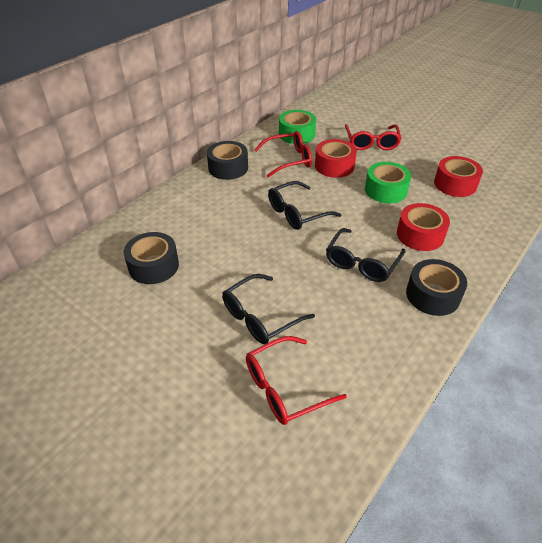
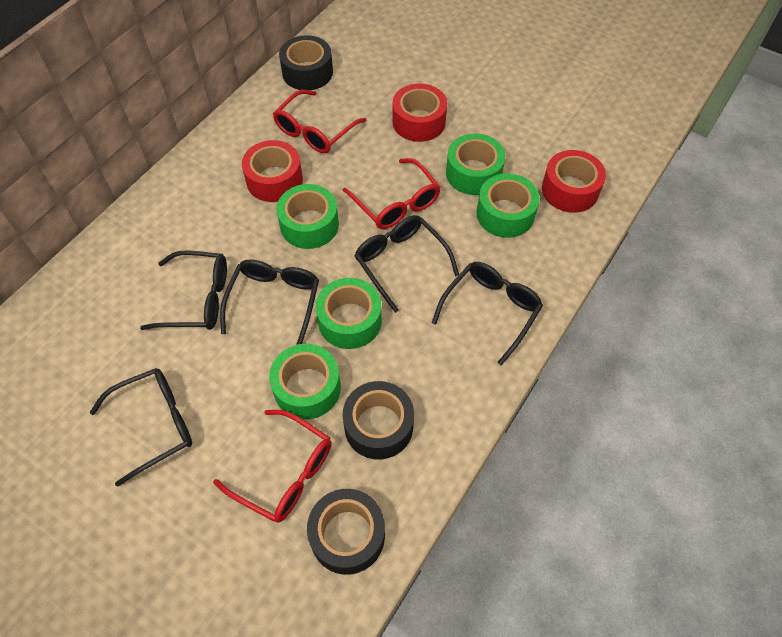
black glasses: [222,274,315,344] [268,181,342,230] [326,228,406,282] = 3 -> [90,368,192,487] [140,251,227,330] [220,259,319,345] [354,215,459,313] [432,262,543,365] = 5
green tape: [279,110,316,144] [365,162,411,203] = 2 -> [269,344,341,419] [276,184,339,249] [316,278,382,349] [446,133,506,195] [477,173,540,238] = 5

